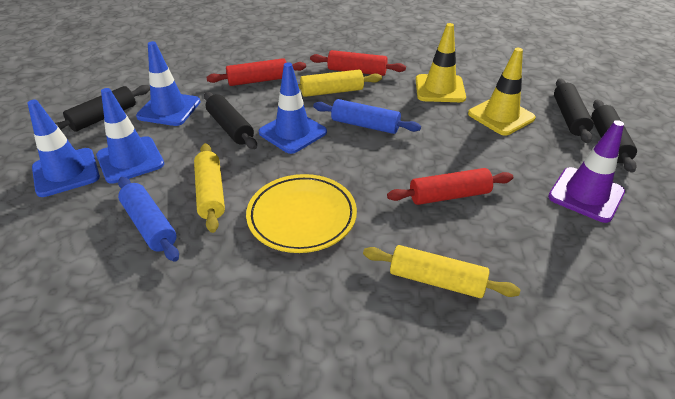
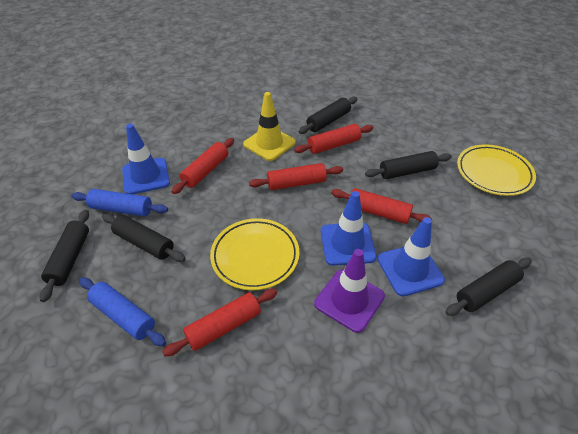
black rolling pin: [55,85,150,132] [204,92,257,149] [554,78,594,143] [591,100,637,172] = 4 -> [40,210,89,302] [102,214,186,262] [298,97,357,134] [365,151,452,179] [446,258,532,316] = 5
blue traffic cone: [28,99,100,197] [96,88,164,184] [136,41,200,126] [259,62,327,154] = 4 -> [122,124,170,194] [321,191,377,266] [377,217,445,297] = 3
red rolling pin: [206,58,306,86] [310,50,406,76] [387,168,513,205] = 3 -> [162,289,278,356] [172,138,234,194] [249,163,343,190] [294,124,373,154] [331,188,432,224] = 5
yellow plate: [246,174,357,253] = 1 -> [210,218,299,290] [457,144,536,196] = 2
yellow rolling pin: [194,143,225,233] [298,70,382,97] [363,245,520,298] = 3 -> none = 0
yellow traffic cone: [416,23,466,102] [468,48,536,136] = 2 -> [243,92,296,161] = 1

